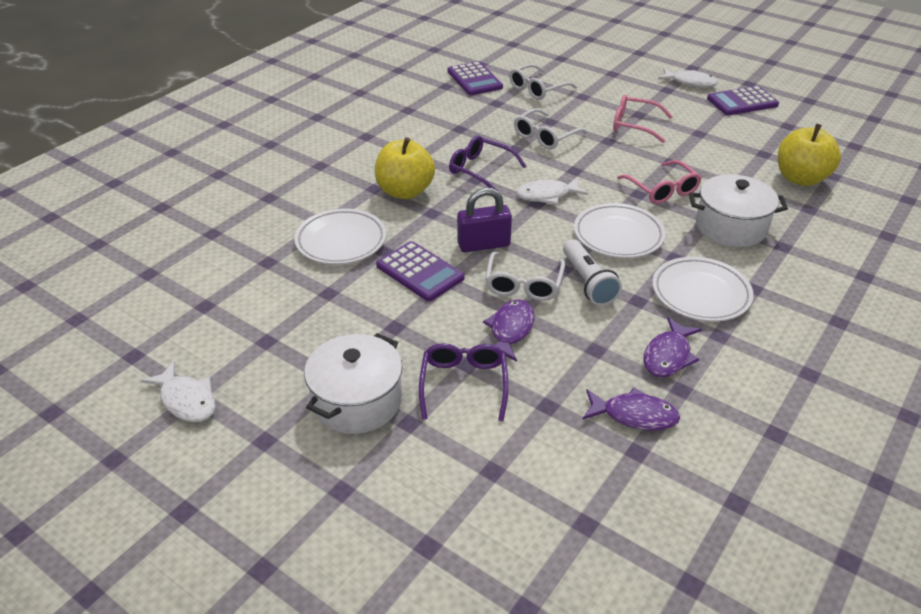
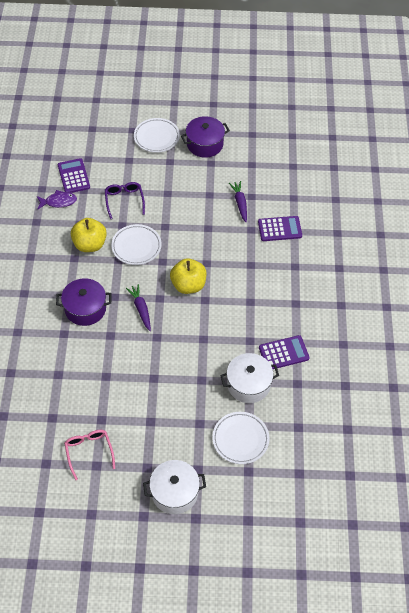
pink glasses: [613,94,673,143] [617,160,702,204] = 2 -> [64,430,115,480] = 1
purple carrot: none = 0 -> [126,284,151,331] [229,181,247,222] = 2
purple fish: [483,299,535,362] [582,387,680,431] [643,317,702,377] = 3 -> [37,190,77,209] = 1
purple glasses: [419,343,509,421] [449,136,526,190] = 2 -> [105,182,145,219] = 1
purple padlock: [457,188,512,252] = 1 -> none = 0
purple pot: none = 0 -> [56,278,112,326] [181,116,230,158] = 2
white fish: [141,361,216,422] [516,178,588,204] [658,68,718,88] = 3 -> none = 0
white flashlight: [563,239,622,306] = 1 -> none = 0
white glasses: [485,251,565,301] [509,64,577,100] [514,108,588,149] = 3 -> none = 0

